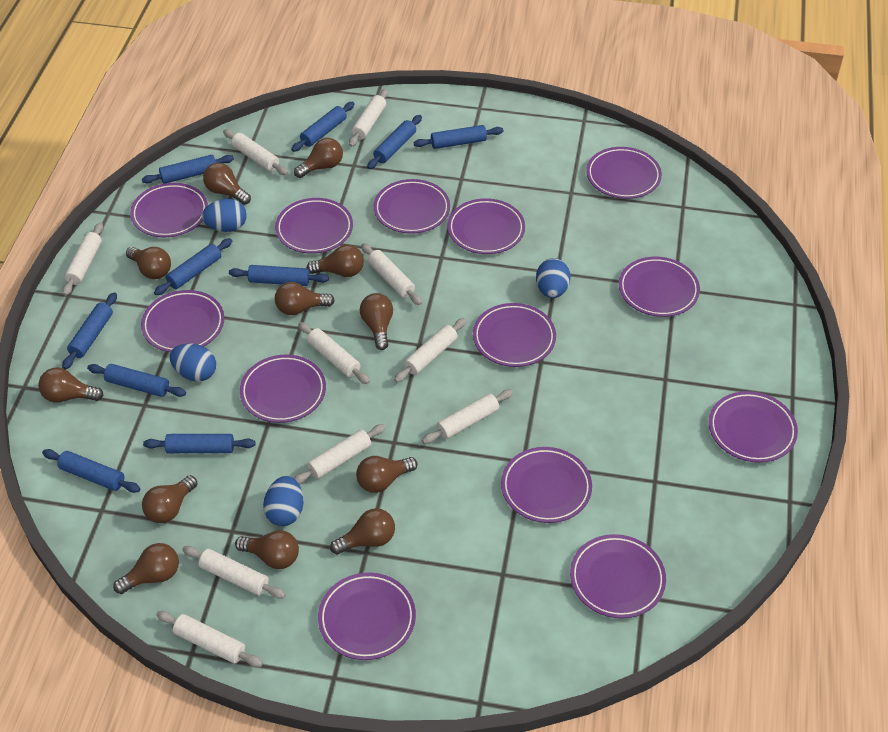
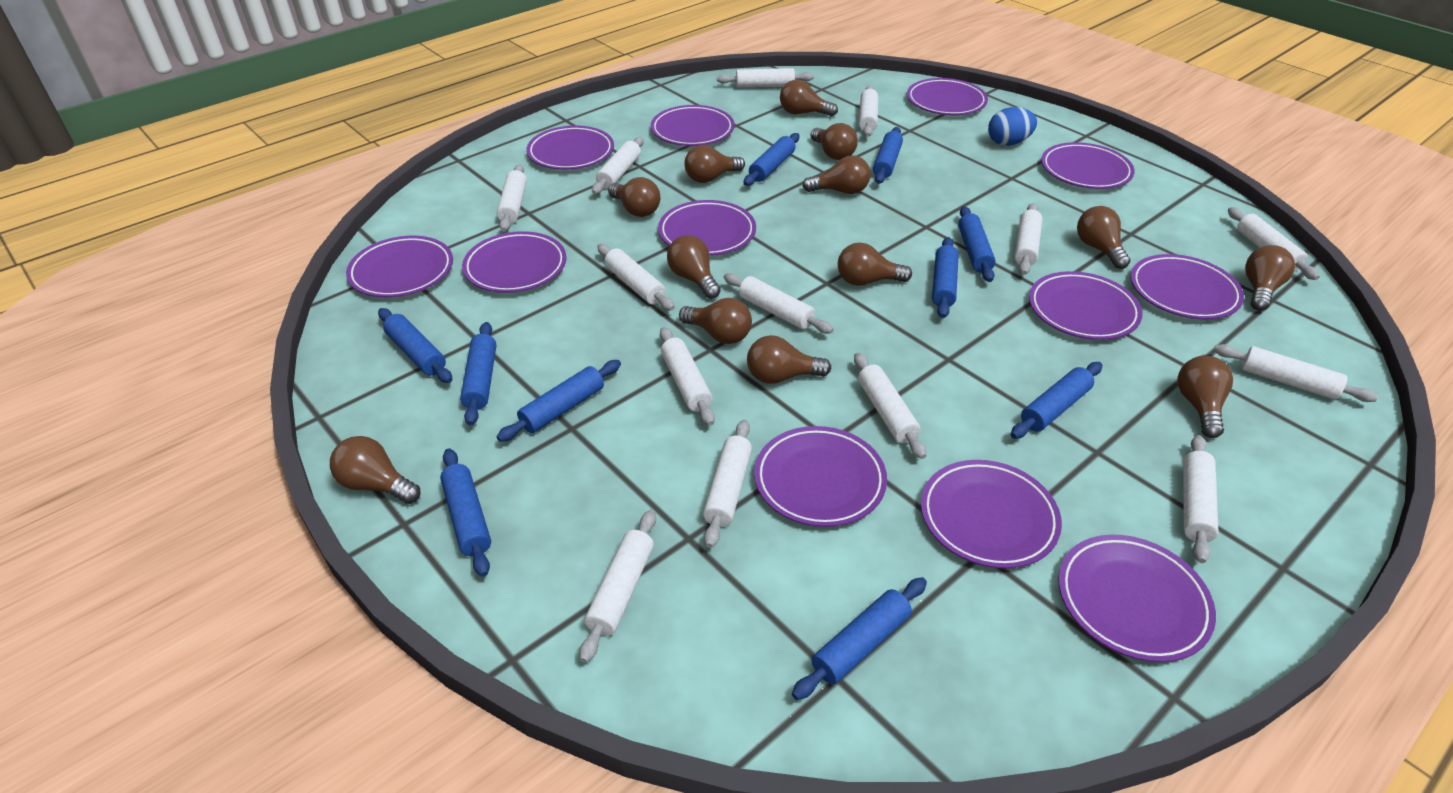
blue egg: [170,344,216,382] [202,199,247,232] [263,476,303,526] [536,258,570,298] = 4 -> [988,107,1037,146] = 1
brown light bulb: [38,367,104,403] [113,543,179,594] [126,247,171,279] [142,475,197,523] [203,163,251,205] [235,530,299,569] [275,282,335,315] [294,138,343,178] [307,245,364,277] [330,508,395,554] [356,456,417,493] [360,293,393,350] = 12 -> [330,436,420,504] [608,177,660,217] [667,235,721,299] [679,298,752,344] [684,145,745,183] [747,335,831,384] [780,80,838,117] [802,155,871,194] [810,123,858,160] [838,242,912,286] [1077,206,1130,269] [1178,355,1233,438] [1245,245,1295,311] = 13
purple plate: [130,183,208,237] [141,290,224,352] [240,355,326,423] [275,198,353,254] [318,572,416,660] [374,179,450,234] [448,198,525,254] [473,303,556,367] [501,447,592,523] [570,534,666,619] [586,147,662,199] [619,257,700,317] [709,391,798,463] = 13 -> [346,236,453,298] [462,231,566,293] [526,126,614,170] [651,105,735,146] [658,200,756,256] [754,426,887,527] [907,78,988,115] [921,460,1062,569] [1029,271,1142,340] [1041,142,1135,189] [1058,534,1216,662] [1131,254,1244,319] = 12
white rolling pin: [62,222,103,296] [156,611,263,667] [182,546,286,599] [223,129,288,175] [294,424,386,484] [298,322,370,384] [349,89,388,147] [361,243,422,305] [394,318,466,383] [422,389,513,444] = 10 -> [497,165,527,231] [579,510,656,663] [592,137,644,194] [597,244,675,311] [660,327,715,426] [703,420,752,548] [717,68,814,88] [724,273,834,334] [854,353,926,459] [859,85,878,137] [1014,203,1043,275] [1183,435,1219,563] [1214,344,1378,402] [1228,207,1320,280] = 14

